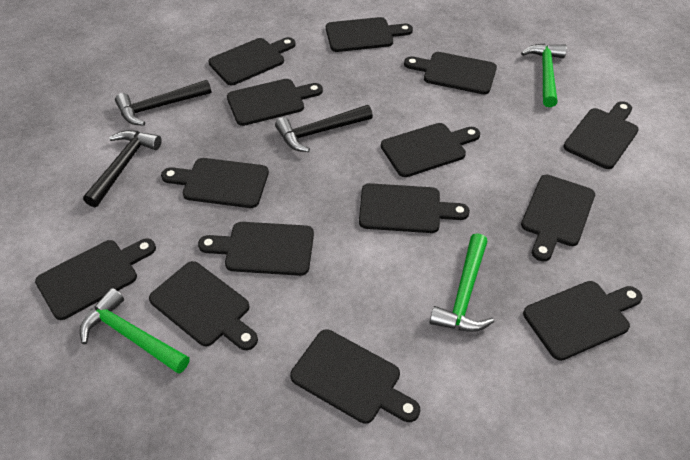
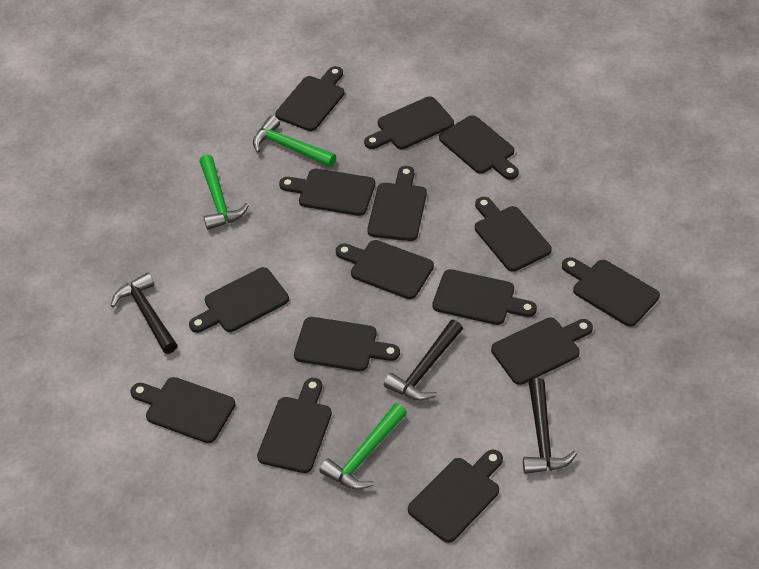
black cutting board: [35,238,156,320] [149,261,258,350] [161,158,269,208] [198,222,314,276] [208,37,296,85] [227,79,323,126] [290,329,420,424] [326,17,413,52] [359,183,470,233] [381,123,480,177] [404,52,497,94] [521,174,595,261] [523,281,642,361] [563,101,639,169] = 14 -> [130,377,235,443] [189,267,289,333] [257,378,332,473] [275,66,344,131] [279,169,375,216] [294,317,400,371] [336,240,434,299] [364,96,454,149] [367,166,427,241] [408,450,503,543] [432,269,537,325] [439,115,519,180] [475,197,552,272] [491,317,593,385] [562,257,660,327] = 15

